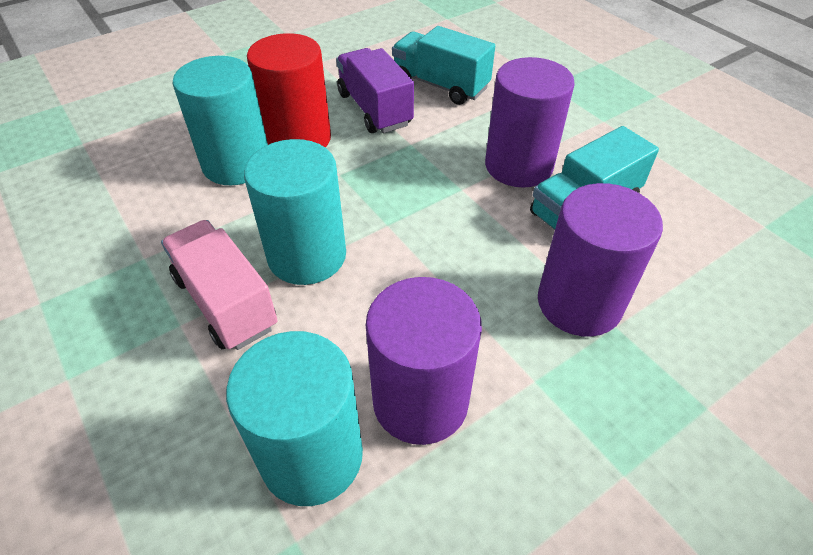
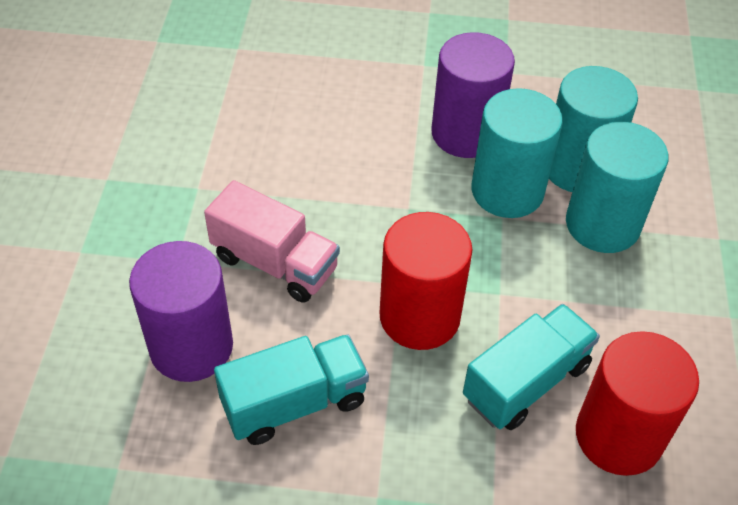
purple cylinder: [366,277,482,445] [485,57,575,187] [538,183,663,337] = 3 -> [129,241,233,382] [432,32,515,158] = 2
purple truck: [336,48,414,133] = 1 -> none = 0
red cylinder: [247,33,331,147] = 1 -> [380,212,473,350] [576,331,699,476] = 2

